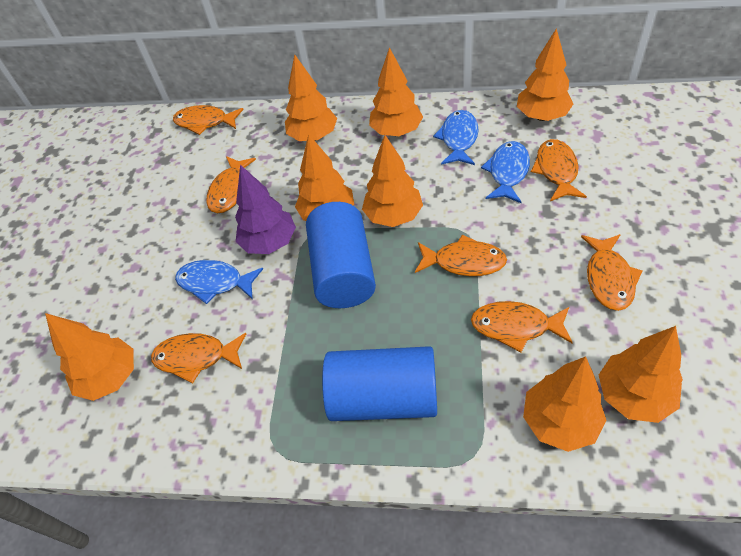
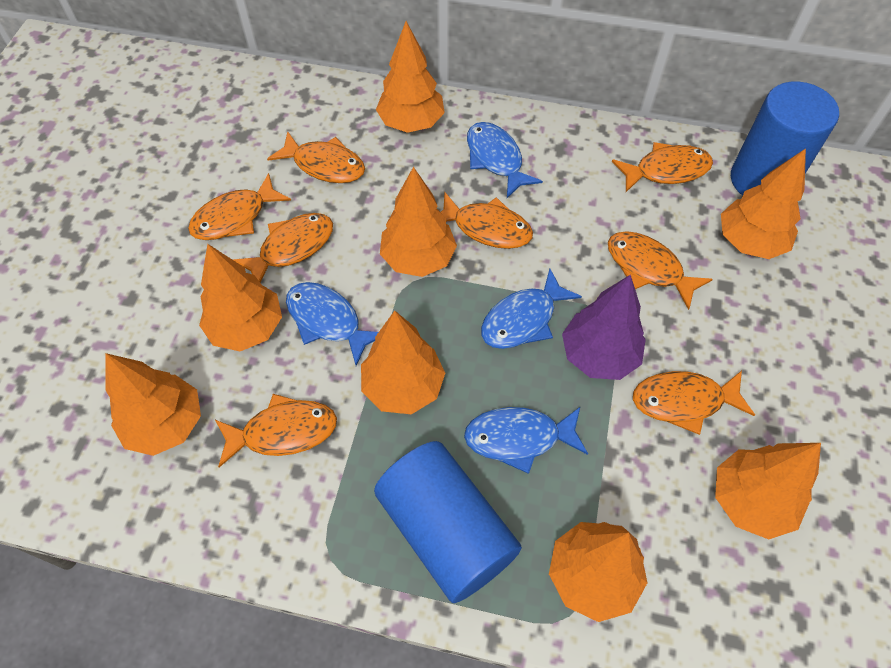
blue fish: [175,260,263,304] [433,110,479,165] [481,141,530,203] = 3 -> [286,282,378,366] [464,407,588,474] [467,122,543,198] [481,269,582,349] = 4
orange fish: [151,333,246,384] [173,105,244,135] [206,156,256,213] [415,235,507,276] [471,301,573,352] [531,139,587,201] [581,234,642,311] = 7 -> [188,173,291,240] [215,394,337,467] [233,213,333,283] [267,131,365,183] [441,193,533,249] [608,231,713,310] [612,142,713,192] [633,371,755,435] = 8

